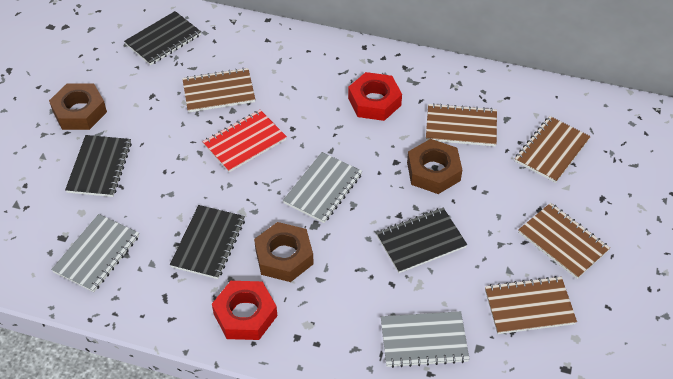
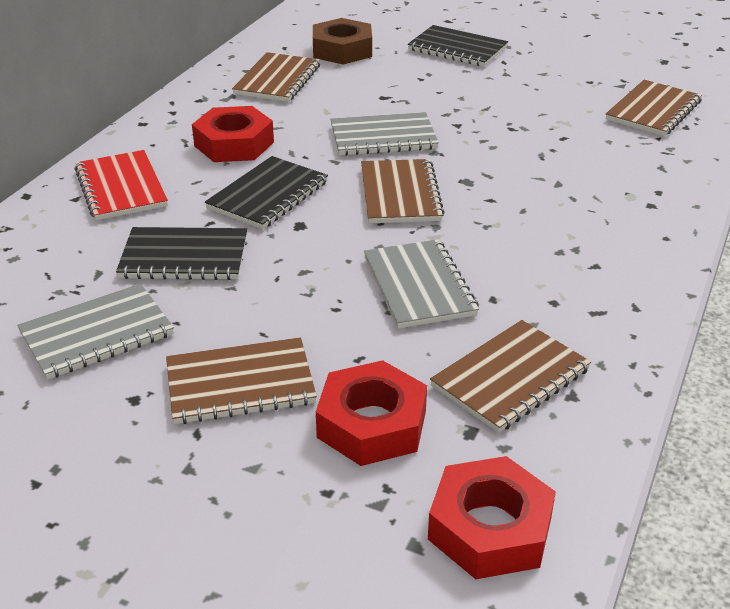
black notebook: [65,135,132,197] [124,11,201,65] [170,205,245,279] [376,208,467,273] = 4 -> [116,227,247,280] [205,156,328,229] [408,25,508,67] = 3
brown nut: [49,83,107,130] [254,222,314,282] [407,139,462,194] = 3 -> [313,18,372,64] = 1
red nut: [212,281,277,340] [348,72,402,121] = 2 -> [192,106,274,162] [316,360,427,466] [428,456,556,579] = 3

